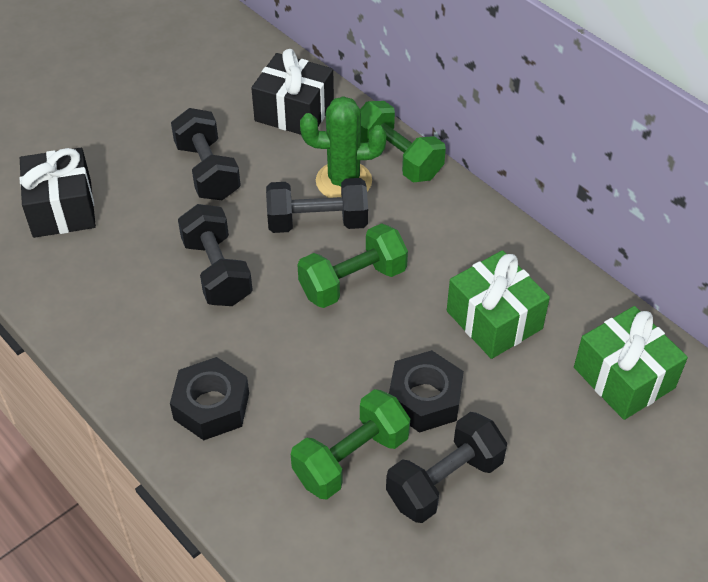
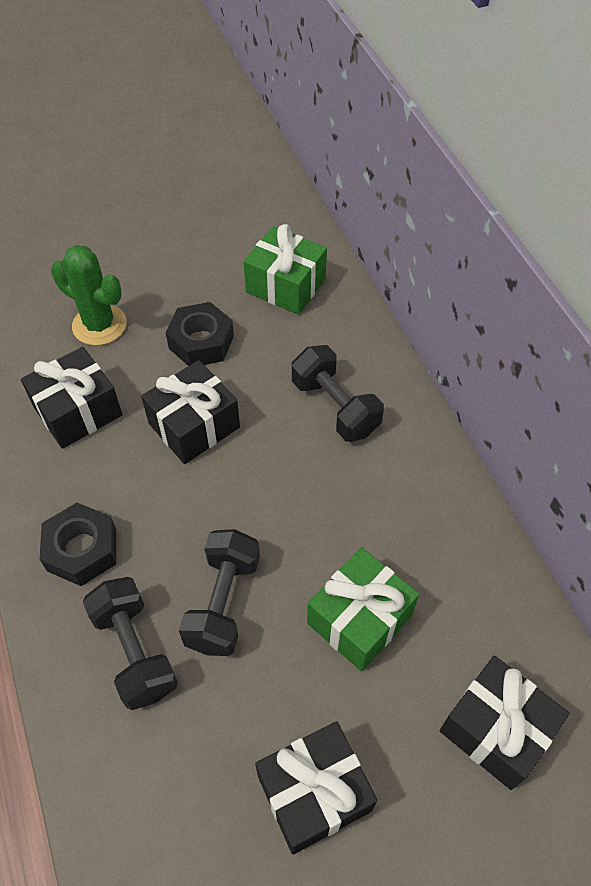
black dumbbell: [171,108,241,200] [178,204,253,306] [266,178,368,233] [386,412,507,523] = 4 -> [82,577,178,710] [179,529,260,656] [292,345,384,442] = 3
black gift: [20,148,96,238] [251,49,334,135] = 2 -> [21,347,123,449] [141,360,240,464] [255,721,377,854] [440,656,569,790] = 4
green dumbbell: [291,389,410,499] [297,223,408,308] [360,101,446,183] = 3 -> none = 0

